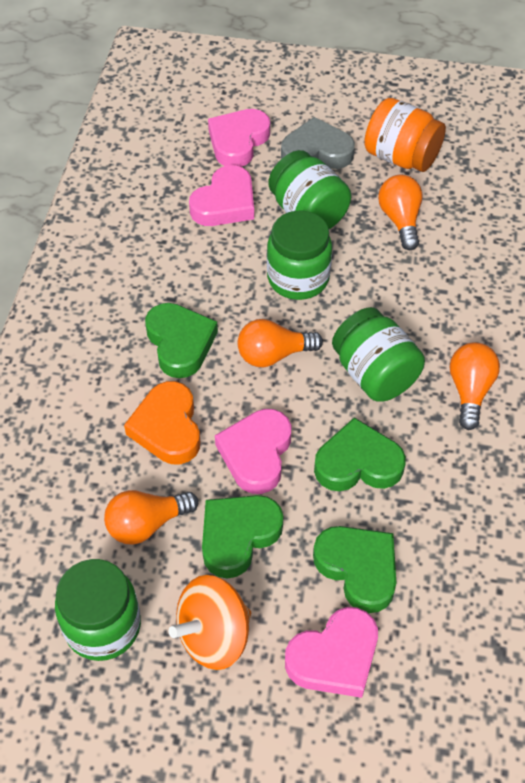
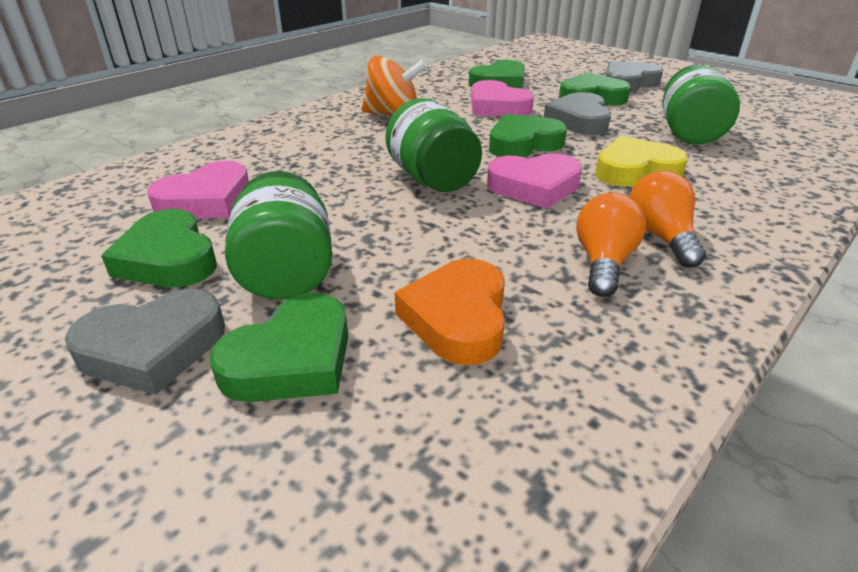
green heart: [145,303,218,378] [202,495,283,579] [313,526,396,613] [314,417,406,491] = 4 -> [101,209,217,287] [210,293,348,402] [469,60,525,89] [489,114,567,157] [559,73,631,105] = 5
green jar: [55,559,141,661] [267,211,332,300] [268,150,351,229] [332,307,425,401] = 4 -> [225,171,332,300] [385,98,482,192] [663,65,740,144] = 3
grey heart: [281,117,355,169] = 1 -> [65,289,225,395] [544,92,611,135] [606,61,663,92] = 3
orange jar: [364,98,446,172] = 1 -> none = 0
orange light bulb: [104,490,198,545] [237,319,323,367] [378,175,423,250] [450,343,500,430] = 4 -> [576,192,646,297] [629,171,706,268] = 2
pink heart: [189,165,254,226] [208,109,270,167] [215,409,291,494] [285,607,378,698] = 4 -> [147,161,249,218] [471,80,534,116] [487,153,582,209] = 3
yellow heart: none = 0 -> [595,136,688,187] = 1

